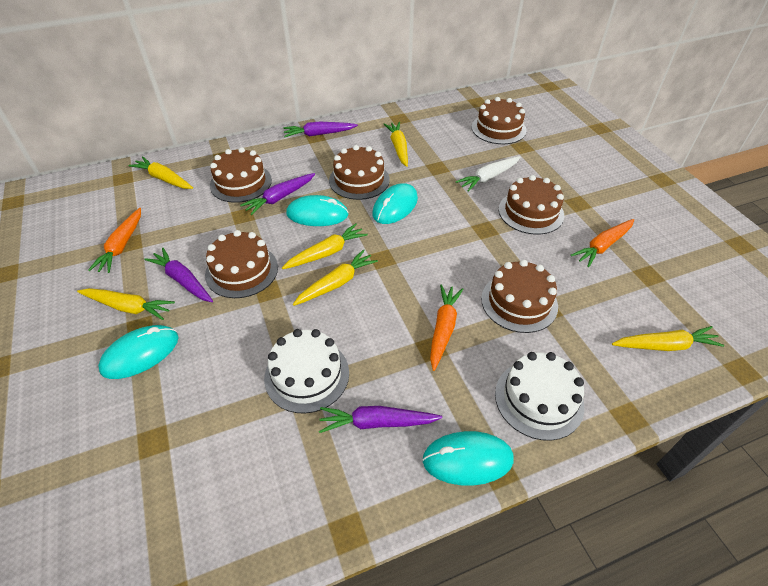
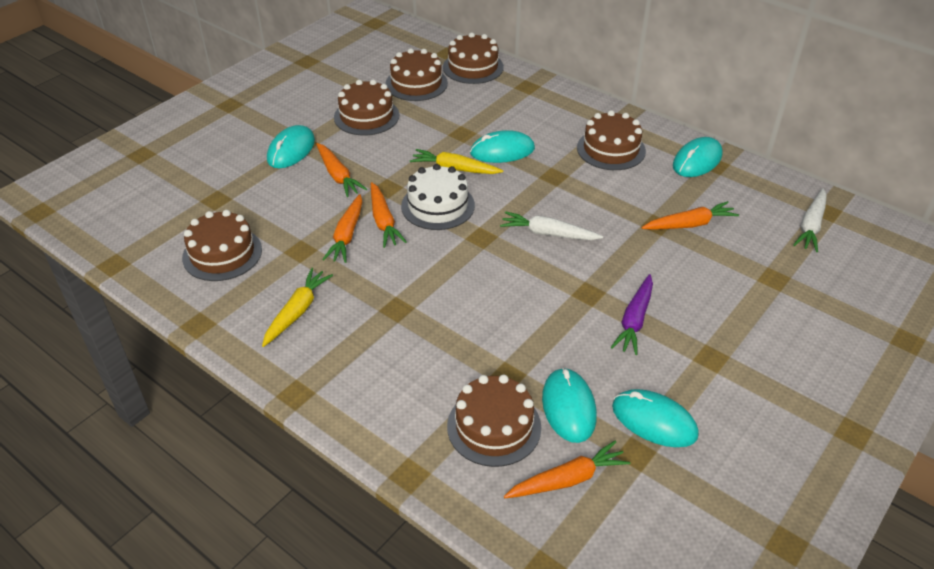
orange carrot: [88,208,141,273] [430,285,463,371] [571,219,634,267] = 3 -> [316,143,367,197] [322,194,362,263] [371,182,407,248] [504,440,630,498] [642,201,739,230] = 5
purple carrot: [144,248,213,302] [240,173,315,215] [283,122,358,137] [319,406,442,433] = 4 -> [611,274,653,355] = 1
turquoise mouse: [98,325,179,379] [286,195,349,226] [372,183,418,224] [422,431,514,486] = 4 -> [267,125,315,168] [470,130,535,163] [542,368,597,443] [612,389,699,447] [673,137,723,177] = 5
white cake: [264,329,349,414] [495,352,584,441] = 2 -> [401,164,475,230] = 1
white carrot: [456,156,521,192] = 1 -> [500,211,603,240] [793,188,827,252] = 2
yellow carrot: [77,288,175,320] [129,156,193,189] [282,223,368,269] [293,249,378,306] [384,122,408,167] [612,326,724,351] = 6 -> [262,268,333,347] [410,149,504,174] = 2

